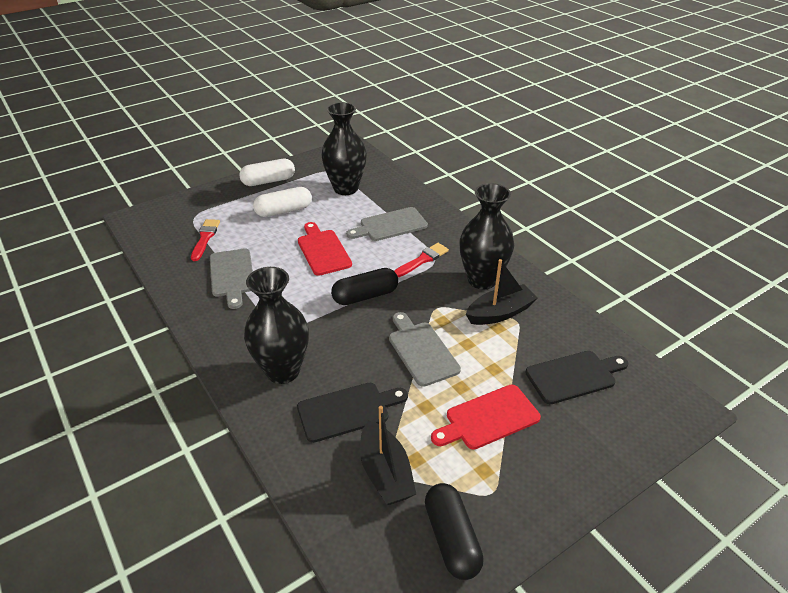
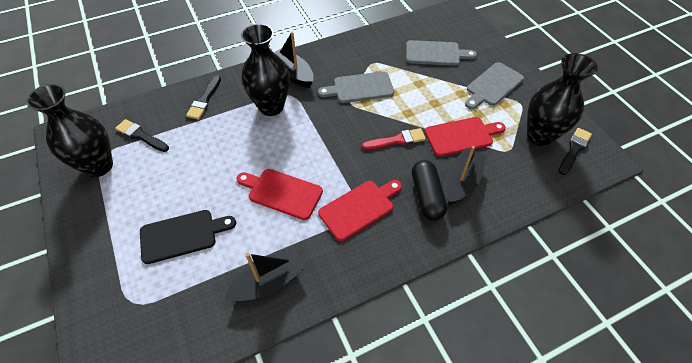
black boat: [360,406,416,505] [466,259,538,325] = 2 -> [225,248,306,301] [274,32,314,88] [445,146,486,205] = 3
black brush: none = 0 -> [115,119,169,152] [186,76,221,120] [559,128,592,175] = 3
black capsule: [331,268,398,305] [425,483,484,580] = 2 -> [412,160,447,221] = 1
black cutting board: [297,383,408,443] [525,351,628,404] = 2 -> [140,210,236,264] = 1
red brush: [191,219,220,261] [394,243,449,277] = 2 -> [362,128,426,150] = 1
red cutting board: [298,222,352,276] [431,385,541,449] = 2 -> [237,169,323,220] [318,180,402,241] [425,117,506,157] = 3
white capsule: [239,159,295,186] [253,187,312,217] = 2 -> none = 0

